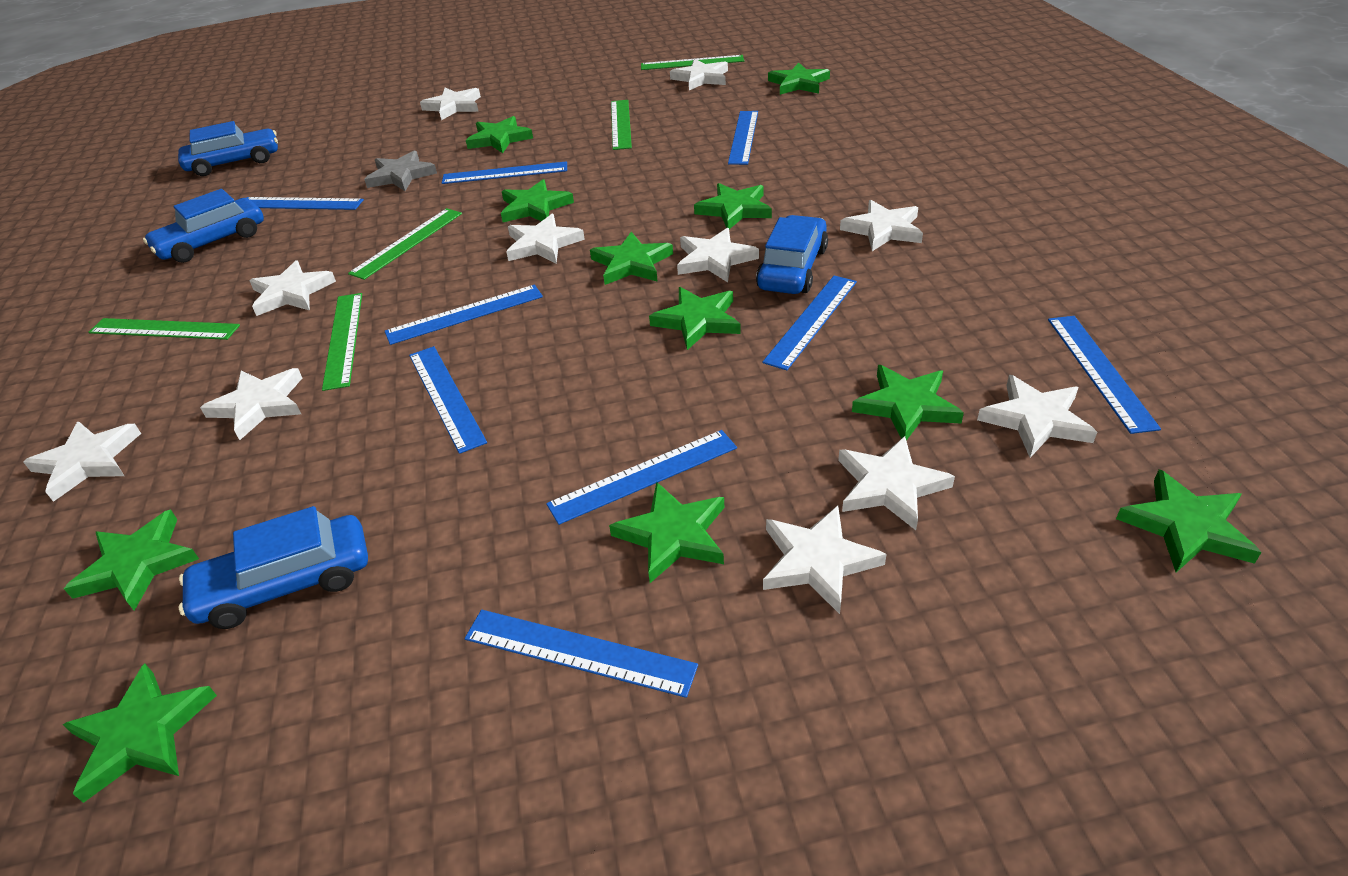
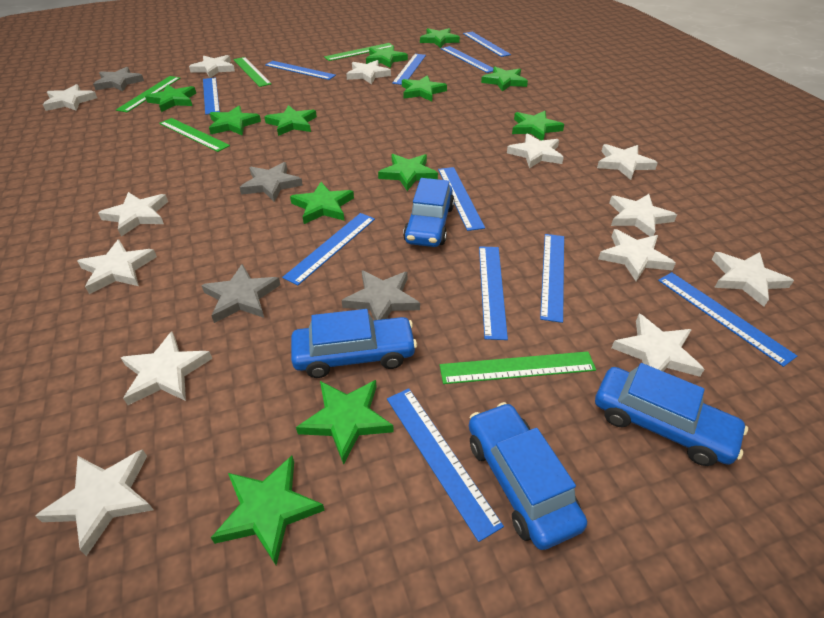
blue ruler: [246,197,364,210] [385,285,543,345] [409,346,487,454] [442,161,567,184] [465,610,698,698] [546,430,737,525] [728,111,758,165] [762,275,857,370] [1048,316,1161,434] = 9 -> [203,77,220,115] [265,61,336,80] [282,213,375,285] [387,388,504,542] [392,54,426,85] [438,167,485,231] [441,46,493,73] [463,32,511,57] [479,246,508,340] [540,234,564,323] [658,272,797,367] = 11
green star: [63,664,217,803] [64,509,199,611] [466,116,533,153] [501,179,574,222] [590,232,673,285] [609,482,724,583] [649,287,741,350] [694,183,772,229] [768,63,830,95] [852,365,964,441] [1116,469,1262,572] = 11 -> [145,85,196,112] [209,106,261,136] [211,456,325,565] [264,105,317,136] [290,182,354,224] [296,380,394,465] [366,46,408,68] [378,154,438,191] [402,75,447,101] [420,28,460,48] [481,66,528,92] [512,111,564,140] = 12
grey star: [364,151,437,191] = 1 -> [93,67,144,92] [201,264,281,323] [239,162,303,202] [342,270,420,320] = 4
white star: [23,422,141,502] [200,368,302,440] [249,260,336,316] [420,88,481,120] [506,214,585,263] [670,59,728,90] [677,228,759,282] [763,506,887,614] [838,436,955,530] [840,200,923,251] [977,375,1097,457] = 11 -> [35,449,154,556] [43,84,97,111] [77,240,157,294] [98,192,168,236] [120,332,212,405] [189,55,235,78] [346,60,391,84] [507,133,564,168] [597,144,658,180] [598,229,676,281] [609,194,677,236] [612,314,705,377] [712,252,794,307] = 13

